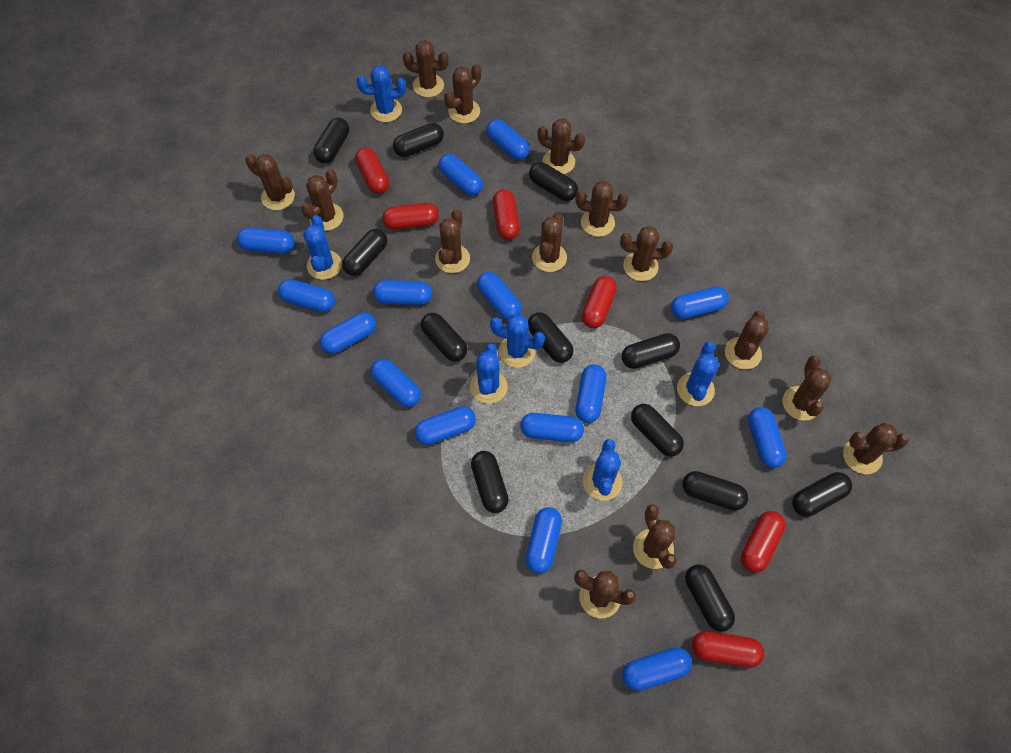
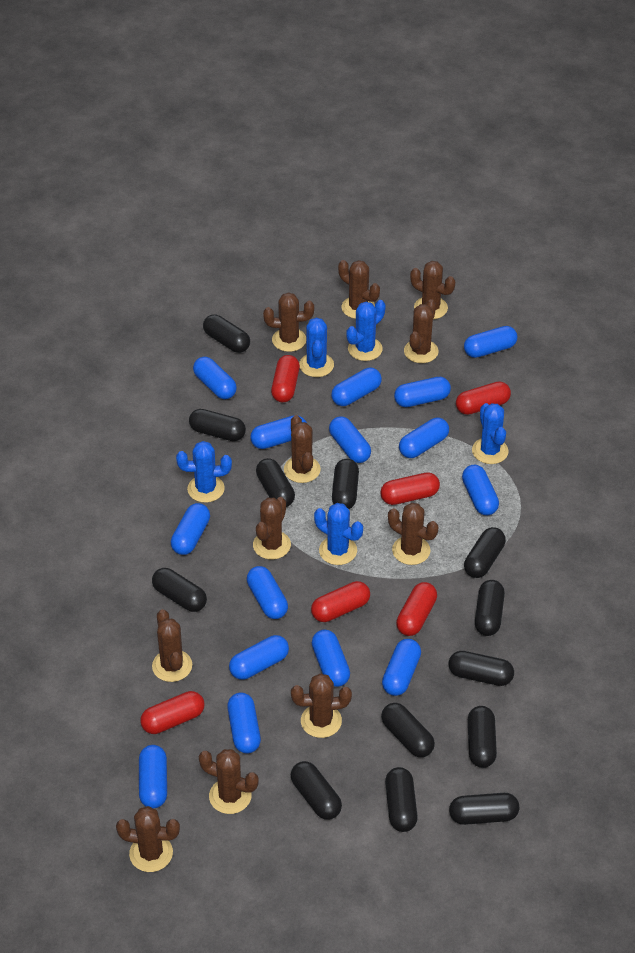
black capsule: [314,118,349,164] [342,229,387,276] [393,123,444,157] [421,313,467,362] [471,451,509,513] [528,312,574,363] [529,162,578,201] [622,333,680,369] [631,404,684,457] [682,471,748,511] [685,565,735,632] [792,472,852,517] = 12 -> [152,568,207,612] [189,409,246,441] [203,314,250,353] [256,458,295,507] [291,761,342,820] [332,459,359,509] [381,703,435,757] [385,767,418,832] [448,651,514,686] [449,793,519,825] [464,527,506,578] [468,706,497,768] [475,580,505,636] = 13
blue cactus: [303,215,342,280] [356,65,406,122] [470,344,508,404] [490,314,545,368] [583,439,623,501] [677,342,719,406] = 6 -> [176,441,232,503] [299,318,334,377] [314,503,363,565] [346,300,386,361] [472,403,508,464] = 5
brown cactus: [245,154,295,210] [301,169,344,231] [403,40,449,97] [435,209,470,273] [444,64,481,124] [532,214,567,272] [537,119,585,174] [574,570,636,619] [576,181,628,237] [620,226,673,281] [633,504,677,569] [725,311,769,369] [783,356,832,421] [843,423,909,474] = 14 -> [116,806,180,872] [152,609,192,682] [199,749,259,814] [253,497,291,560] [263,292,314,352] [284,415,321,483] [291,673,352,738] [338,260,380,319] [388,503,438,565] [404,299,439,363] [410,261,455,319] = 11

